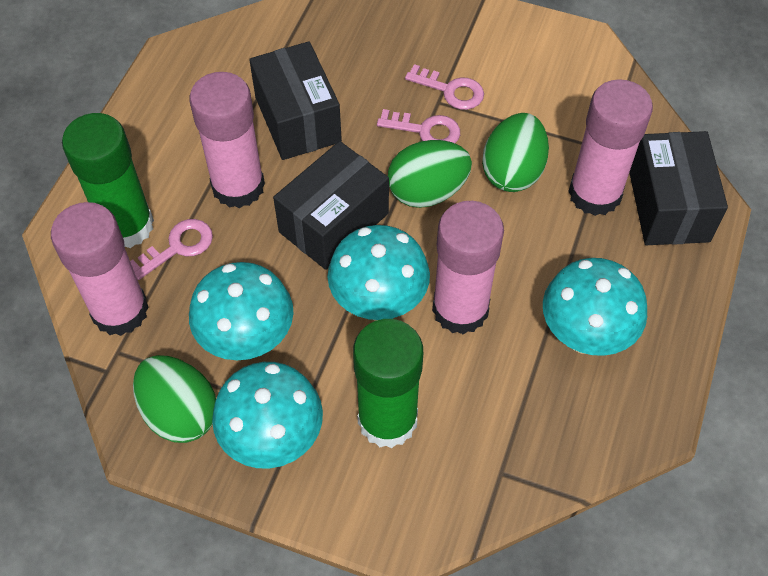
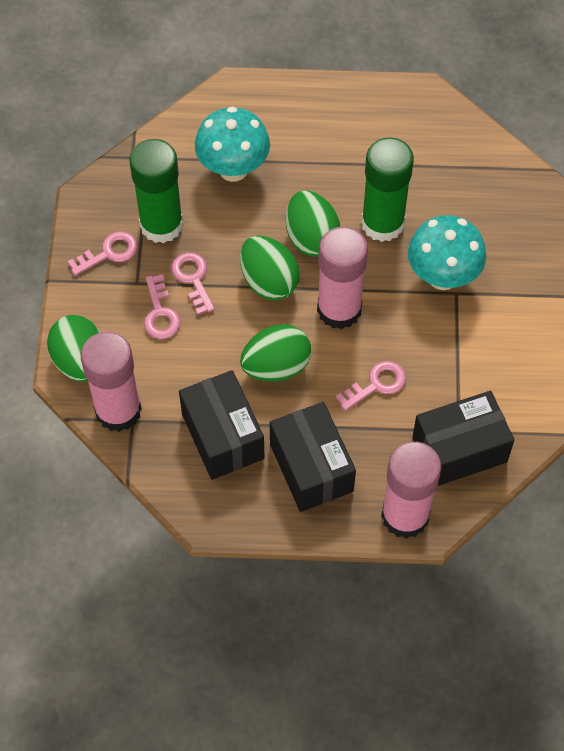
green egg: [133,355,216,443] [388,140,472,208] [482,113,549,192] = 3 -> [47,315,100,382] [240,236,300,300] [240,324,311,381] [286,190,340,257] = 4
pink glue stick: [51,202,149,336] [189,72,265,208] [432,201,504,334] [568,79,653,216] = 4 -> [81,332,142,432] [317,227,368,329] [381,442,441,539] = 3
pink key: [130,219,213,280] [377,109,460,143] [405,64,484,110] = 3 -> [68,231,138,276] [144,274,181,339] [171,252,215,315] [336,361,406,411] = 4
turquoise mushroom: [189,262,293,360] [212,362,323,469] [327,225,430,320] [543,258,647,356] = 4 -> [195,107,270,182] [408,215,486,290] = 2

